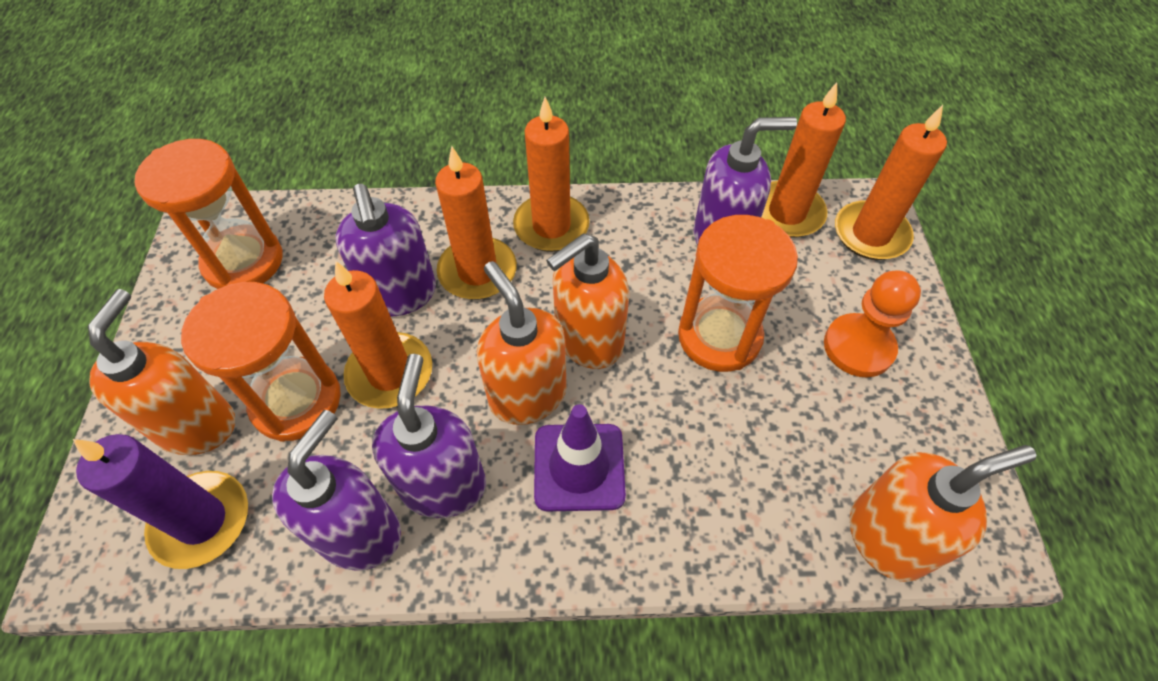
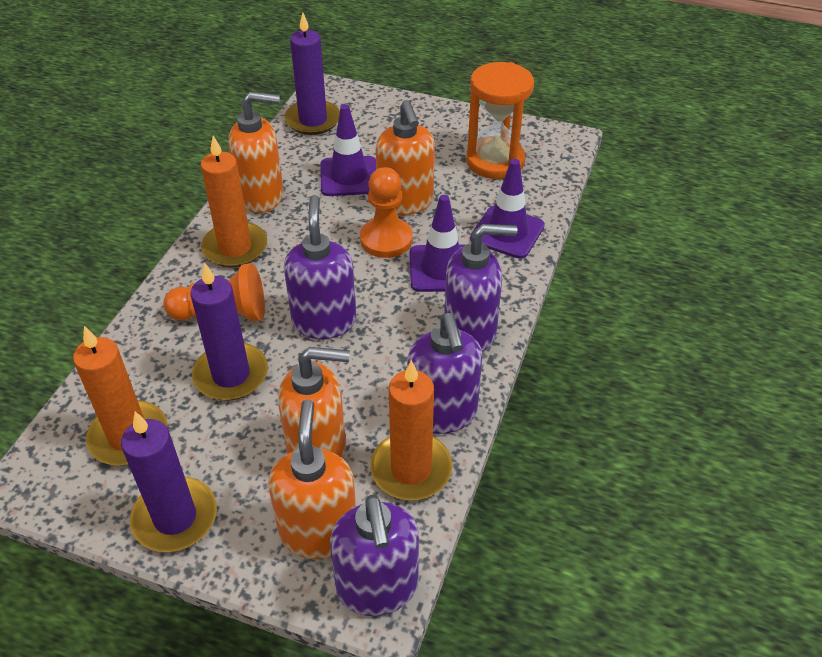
orange candle: [324,261,432,409] [435,146,517,299] [513,97,590,252] [761,82,846,238] [835,105,947,260] = 5 -> [73,326,167,465] [200,136,267,268] [370,360,452,500] = 3
orange hourglass: [135,139,283,289] [181,282,341,442] [678,215,798,372] = 3 -> [466,62,534,179] = 1
orange pawn: [824,270,921,377] = 1 -> [163,263,265,322] [360,167,413,258] = 2
purple candle: [73,434,248,569] = 1 -> [121,412,217,552] [191,263,268,401] [284,12,340,135] = 3
purple traffic cone: [534,404,626,511] = 1 -> [320,104,376,196] [410,195,465,292] [470,159,545,259] = 3

